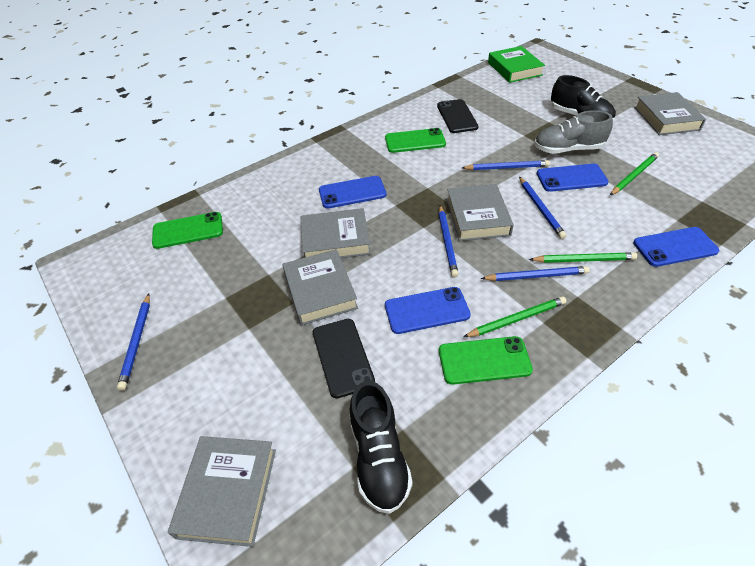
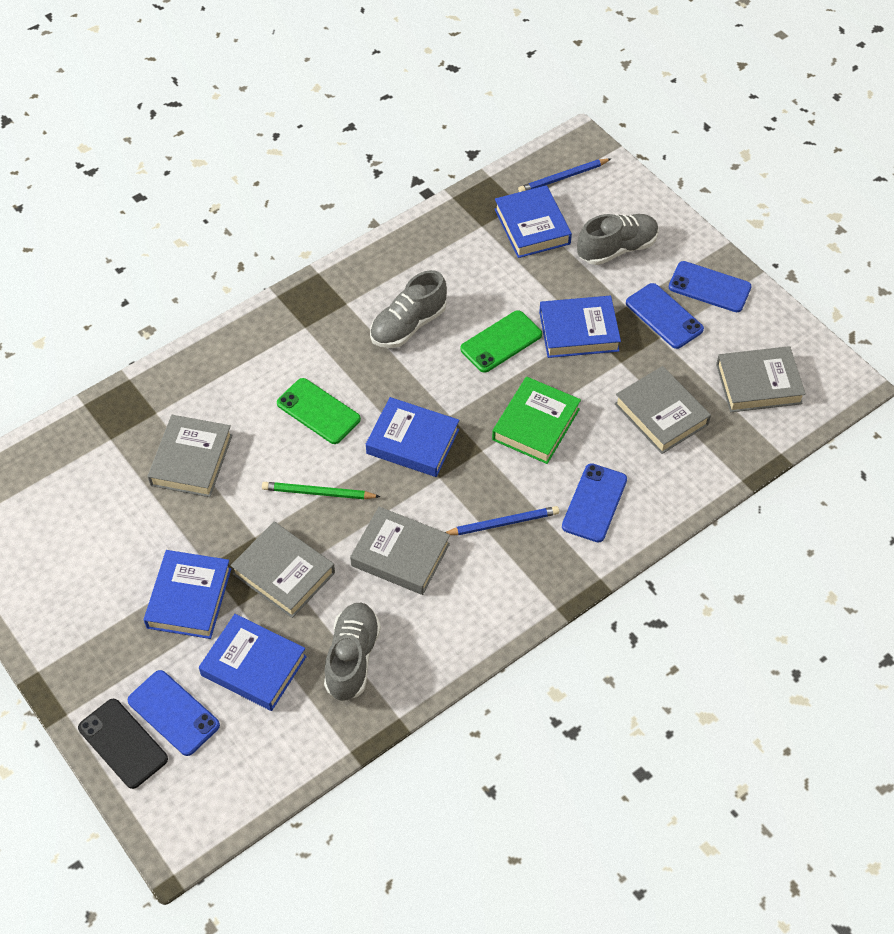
black phone: [313,319,375,399] [437,99,478,133] = 2 -> [78,699,168,789] = 1
black shoe: [350,381,413,514] [551,75,616,122] = 2 -> none = 0
blue book: none = 0 -> [144,550,231,639] [199,614,307,711] [366,397,459,477] [495,185,572,258] [539,296,621,358] = 5
blue pencil: [117,294,150,390] [439,206,459,277] [462,160,550,170] [481,266,590,281] [519,177,566,239] = 5 -> [445,506,559,535] [518,158,612,192] = 2
green pencil: [464,297,566,337] [529,252,637,263] [610,152,659,195] = 3 -> [262,482,381,499] = 1
green phone: [152,212,223,249] [385,128,446,153] [439,336,533,385] = 3 -> [277,378,361,444] [460,310,542,373] = 2
grey shoe: [534,110,613,154] = 1 -> [324,603,381,701] [370,270,447,348] [577,214,659,265] = 3

